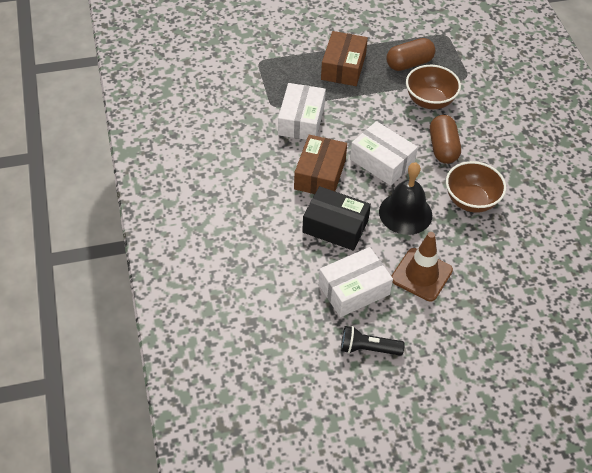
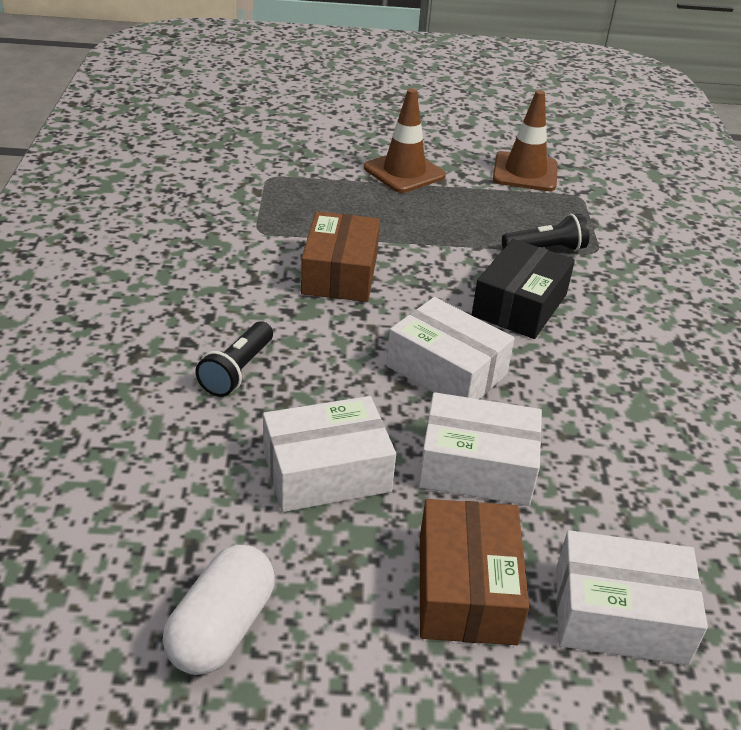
black bell: [379,162,432,235] = 1 -> none = 0
black flashlight: [341,326,405,356] = 1 -> [195,321,273,397] [502,214,589,251] = 2
brown bowl: [406,65,461,109] [446,161,506,213] = 2 -> none = 0
brown capsule: [386,38,435,71] [430,115,461,164] = 2 -> none = 0
brown traffic cone: [392,232,453,301] = 1 -> [364,88,446,193] [493,90,558,191] = 2
white box: [278,83,326,140] [318,247,393,317] [350,121,418,186] = 3 -> [263,396,396,512] [386,297,515,399] [418,392,542,506] [556,530,708,665] = 4
white capsule: none = 0 -> [162,545,275,675] = 1

